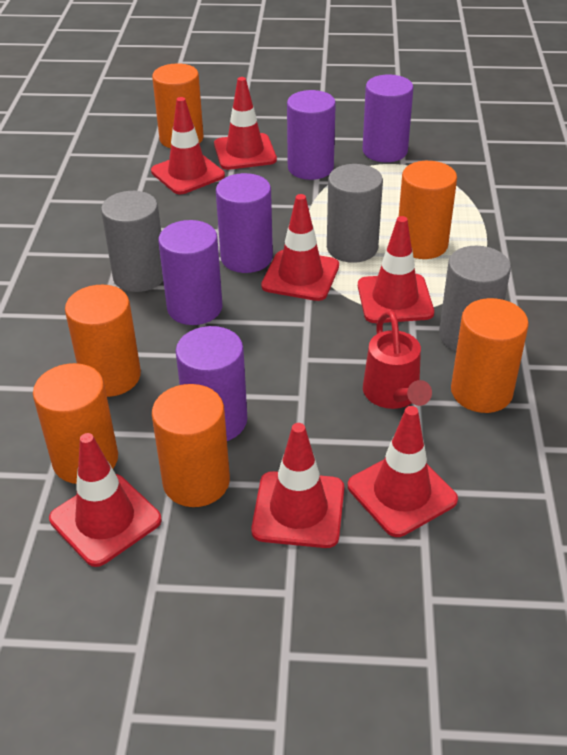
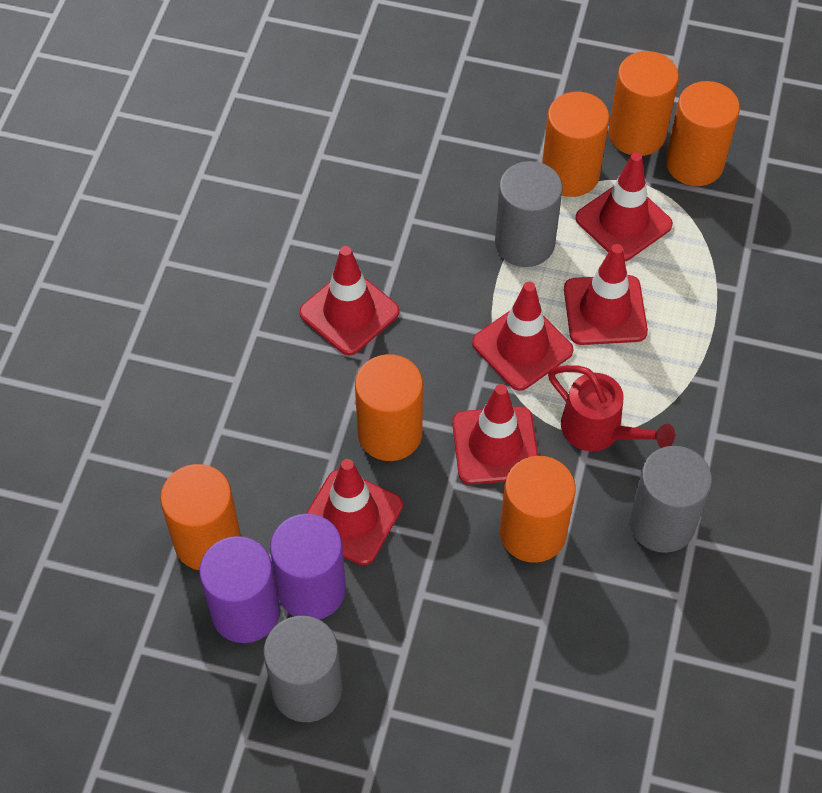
purple cylinder: [158,220,223,325] [176,326,247,441] [216,173,273,273] [287,90,336,180] [363,74,414,162] = 5 -> [199,536,280,643] [270,514,346,620] = 2
red traffic cone: [49,433,162,567] [151,97,225,194] [214,77,277,170] [251,423,344,548] [261,194,339,301] [348,406,458,537] [358,216,434,323] = 7 -> [299,246,399,355] [306,459,403,565] [452,384,538,484] [472,282,574,391] [564,244,648,345] [576,152,673,261] = 6

